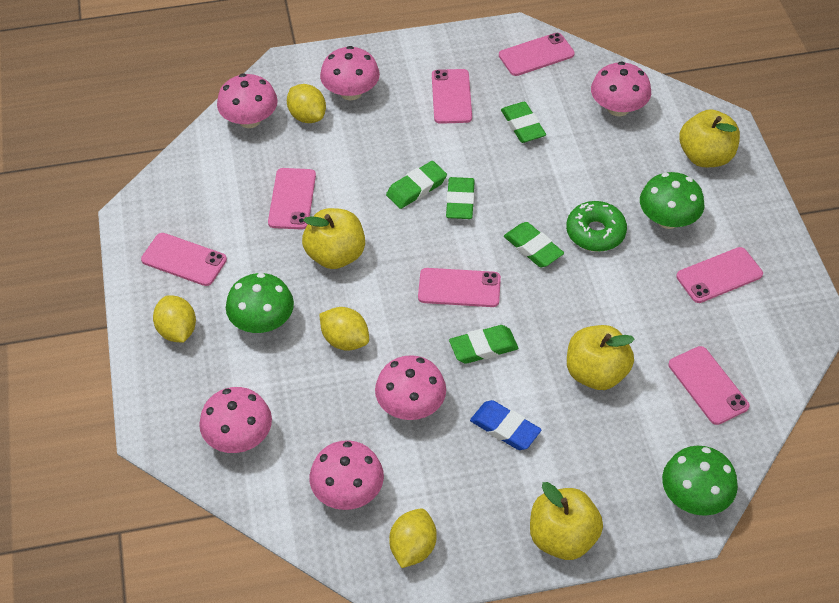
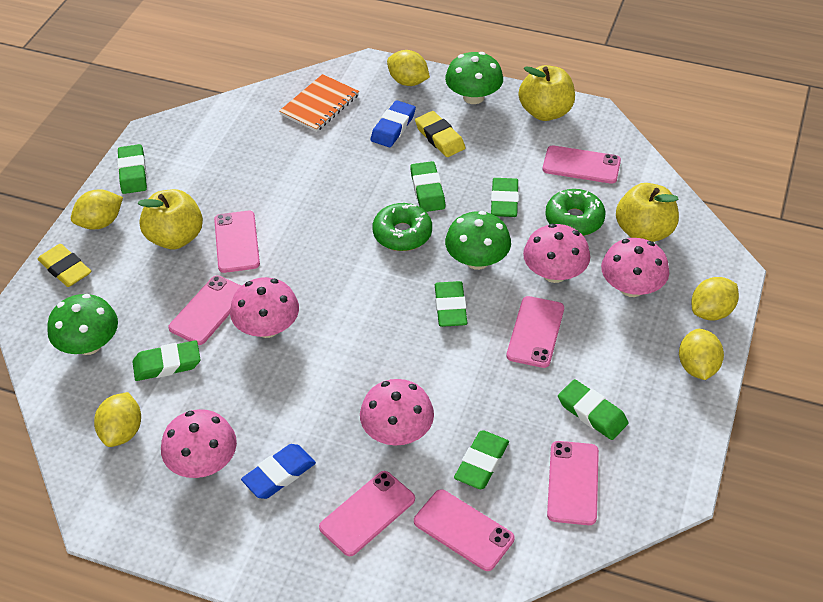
blue eraser: [470,400,542,450] = 1 -> [241,444,316,499] [370,100,416,147] = 2
green donut: [566,201,627,252] = 1 -> [373,203,432,251] [545,189,606,236] = 2
green eraser: [386,161,447,209] [446,177,475,219] [449,325,518,364] [501,102,546,143] [504,222,564,267] = 5 -> [117,144,147,194] [133,340,201,381] [410,161,446,212] [435,281,467,327] [454,431,509,489] [491,178,519,217] [558,379,628,440] = 7
orange notebook: none = 0 -> [279,74,359,132] = 1
pink mushroom: [199,387,272,453] [217,73,278,128] [309,440,384,510] [320,46,380,100] [375,355,446,420] [591,61,651,116] = 6 -> [161,409,237,478] [230,277,299,338] [360,379,434,445] [523,224,590,283] [601,238,669,297] = 5
yellow apple: [302,208,365,269] [530,482,603,560] [567,325,635,390] [679,109,740,167] = 4 -> [138,189,203,249] [519,65,575,121] [616,183,679,242] = 3
yellow eraser: none = 0 -> [38,244,91,287] [415,111,465,157] = 2
yellow lemon: [153,295,196,343] [287,84,326,123] [319,307,369,351] [389,508,437,568] = 4 -> [71,189,123,230] [94,392,141,447] [387,50,430,86] [679,329,724,380] [692,277,739,320] = 5

